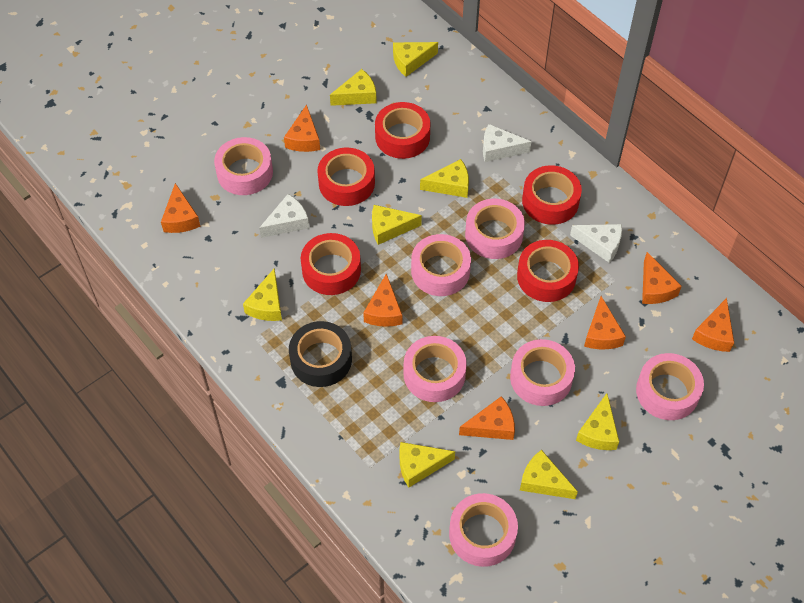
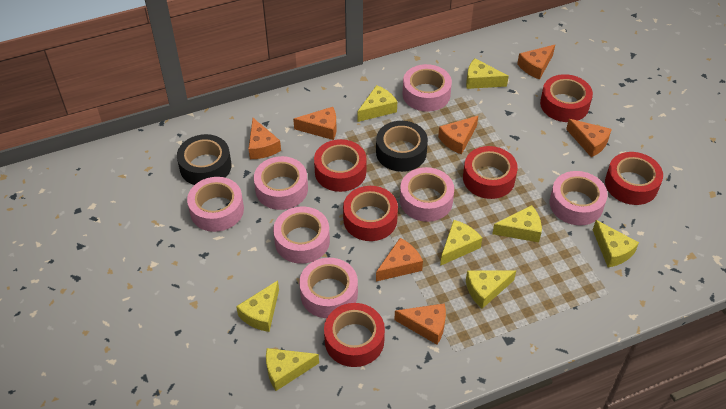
black tape: [289,321,352,387] = 1 -> [177,134,232,185] [376,121,428,172] = 2
red tape: [301,233,361,295] [317,148,375,206] [375,102,431,159] [517,240,579,302] [522,165,582,225] = 5 -> [314,139,367,192] [324,303,385,367] [343,186,398,241] [463,146,518,199] [540,74,593,122] [605,152,663,205] = 6
white cheese: [259,194,309,238] [483,124,531,162] [570,224,622,263] = 3 -> none = 0

